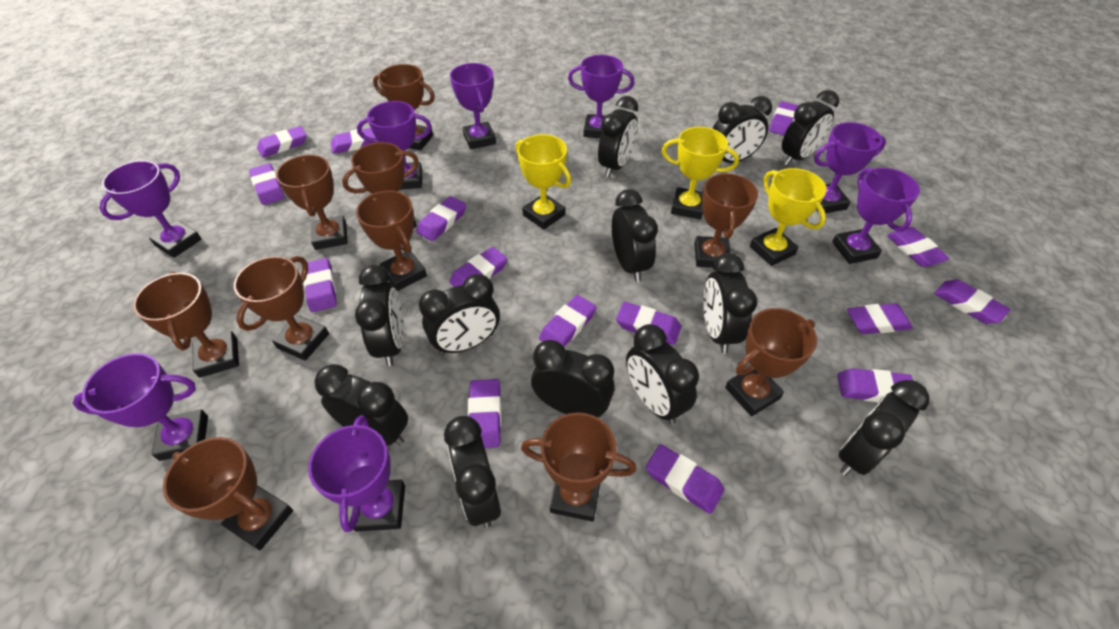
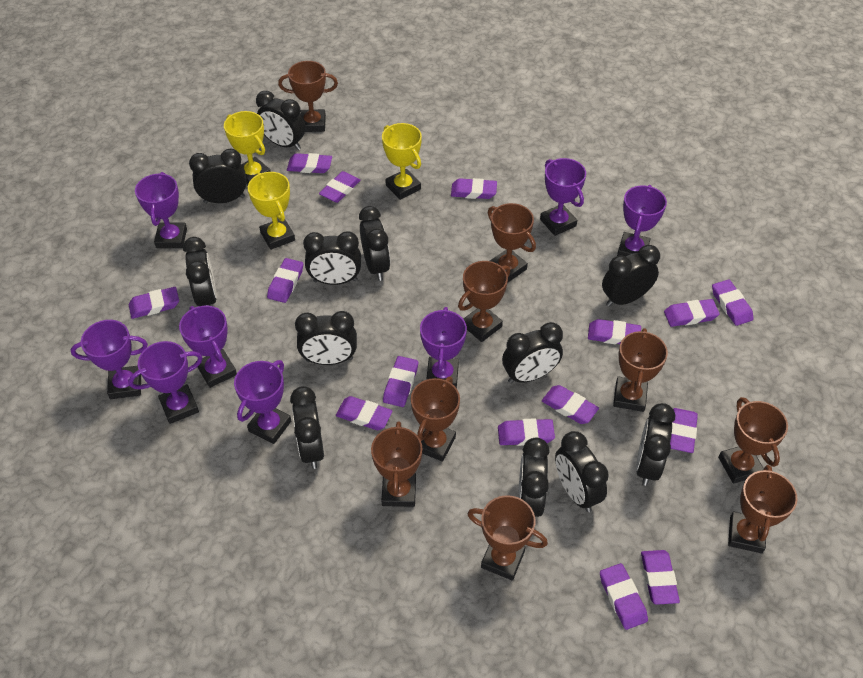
brown trophy: [133,272,239,378] [163,437,293,550] [234,256,329,361] [276,155,348,250] [342,142,419,228] [356,191,427,291] [373,64,435,151] [521,412,636,522] [694,173,758,268] [725,308,817,416] = 10 -> [278,61,338,132] [371,421,422,507] [411,377,460,462] [458,261,510,342] [468,495,548,580] [488,203,536,283] [613,328,668,412] [718,397,788,484] [728,465,798,553] = 9

